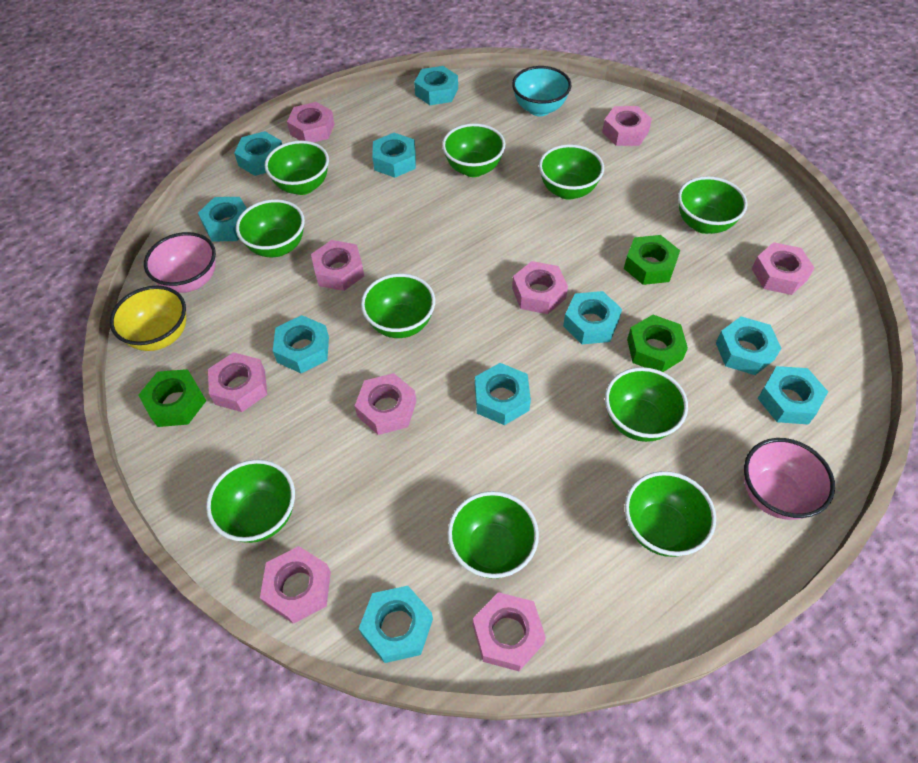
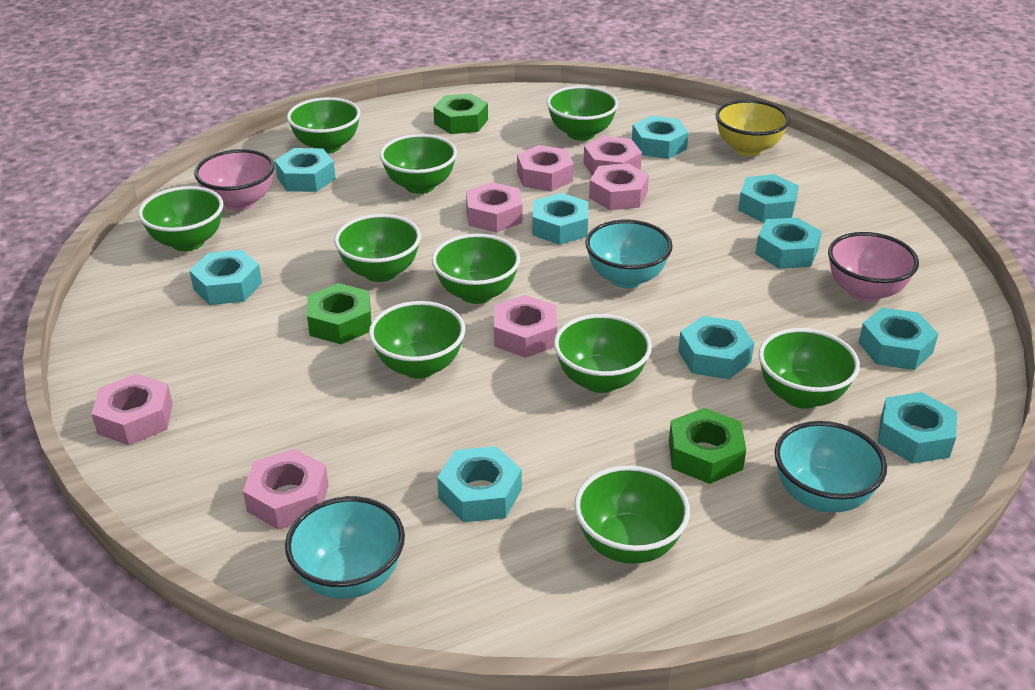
pink nut: [208,352,267,412] [260,546,331,624] [287,102,335,142] [311,240,364,291] [355,373,416,435] [473,592,546,671] [512,261,568,314] [602,106,652,146] [752,242,814,295] = 9 -> [91,374,173,445] [243,449,329,530] [466,182,522,233] [494,295,557,358] [517,145,574,192] [583,136,642,176] [589,163,649,210] = 7
turquoise bowl: [512,66,571,116] = 1 -> [285,496,405,599] [585,220,673,288] [774,421,887,513] = 3

